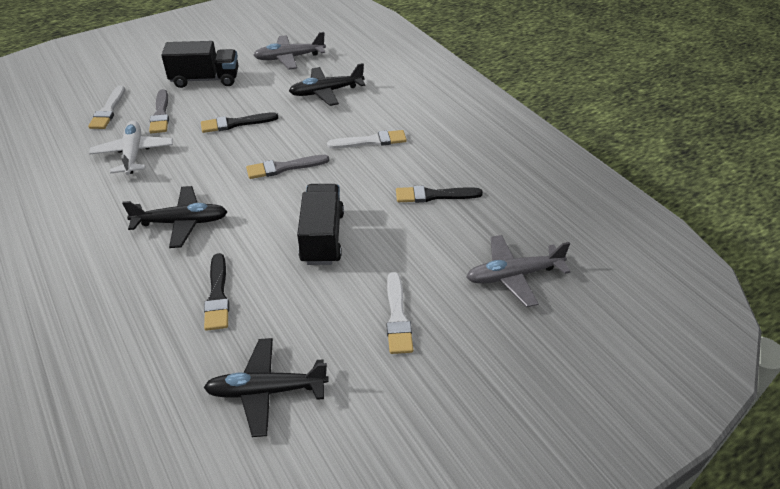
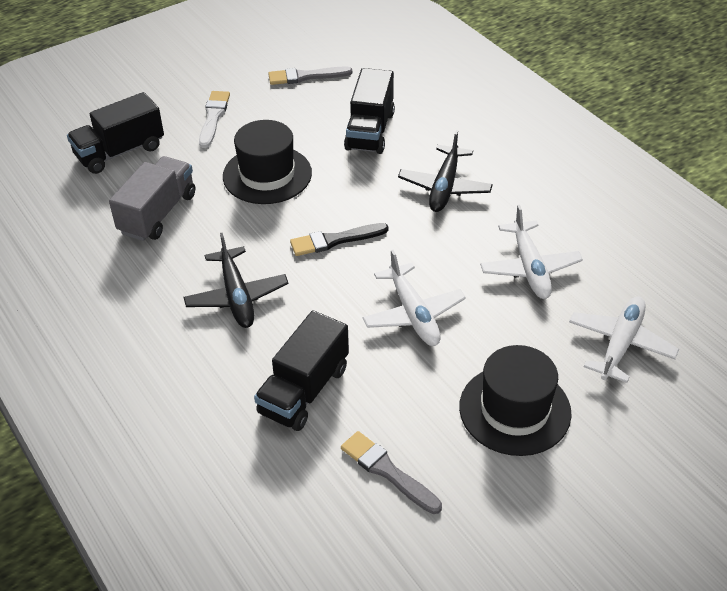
black brush: [201,112,278,133] [204,253,229,331] [396,186,483,203] = 3 -> [290,223,388,256] = 1
black hat: none = 0 -> [223,120,312,204] [459,345,572,456] = 2
black plane: [122,186,227,248] [203,338,329,437] [289,63,365,106] = 3 -> [183,233,289,328] [398,130,493,212] = 2
black truck: [161,41,238,88] [297,184,344,265] = 2 -> [67,92,164,174] [254,311,349,431] [344,68,395,154] = 3
grey plane: [254,32,326,69] [466,235,571,307] = 2 -> none = 0
grey truck: none = 0 -> [109,156,195,241] = 1
white brush: [88,85,125,129] [327,130,407,149] [387,272,413,354] = 3 -> [199,91,230,148] = 1
white plane: [89,120,173,175] = 1 -> [362,250,466,346] [480,205,583,299] [569,296,679,383] = 3

